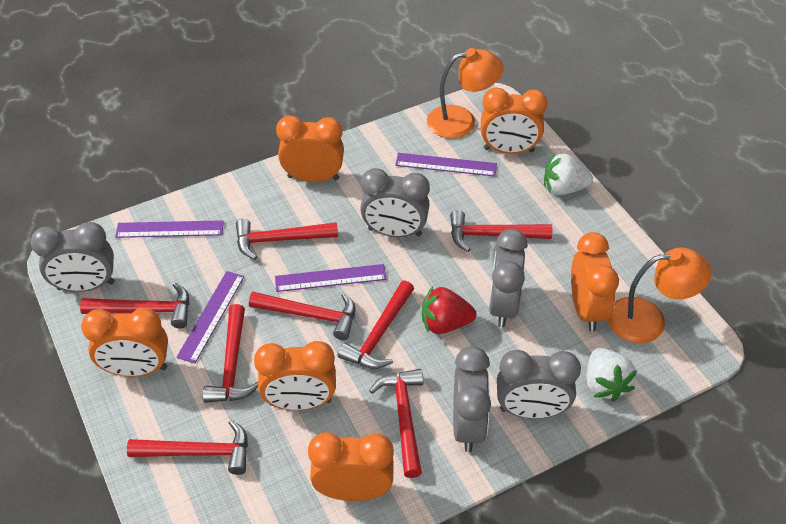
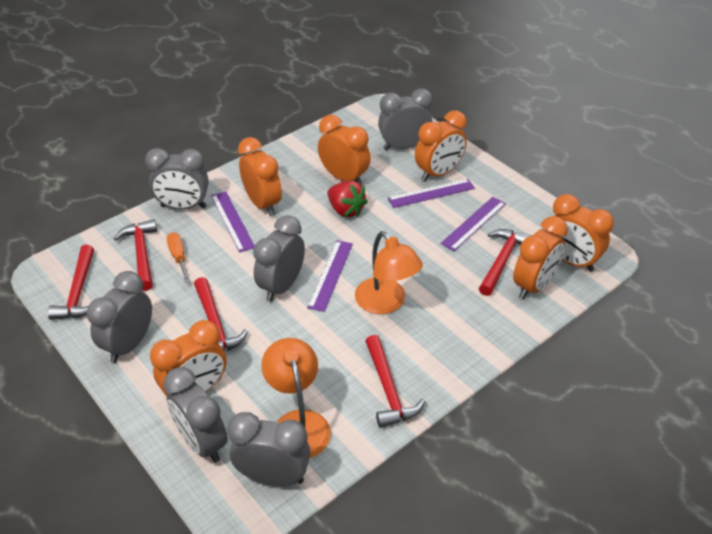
grey clock: [31,222,115,292] [360,168,430,237] [453,346,491,452] [489,229,528,328] [497,350,581,419] = 5 -> [87,271,152,363] [145,148,209,209] [163,367,228,463] [227,412,310,486] [253,215,305,302] [378,88,433,151] = 6
orange screwdriver: none = 0 -> [167,232,190,283] = 1
red hammer: [80,283,189,328] [127,420,248,475] [203,304,258,403] [236,219,338,260] [249,292,355,340] [338,280,414,369] [370,369,423,478] [450,210,552,252] = 8 -> [48,245,94,320] [114,219,157,291] [194,277,248,351] [365,335,425,428] [479,229,532,296] = 5
white strawberry: [544,153,593,195] [587,348,637,402] = 2 -> none = 0

